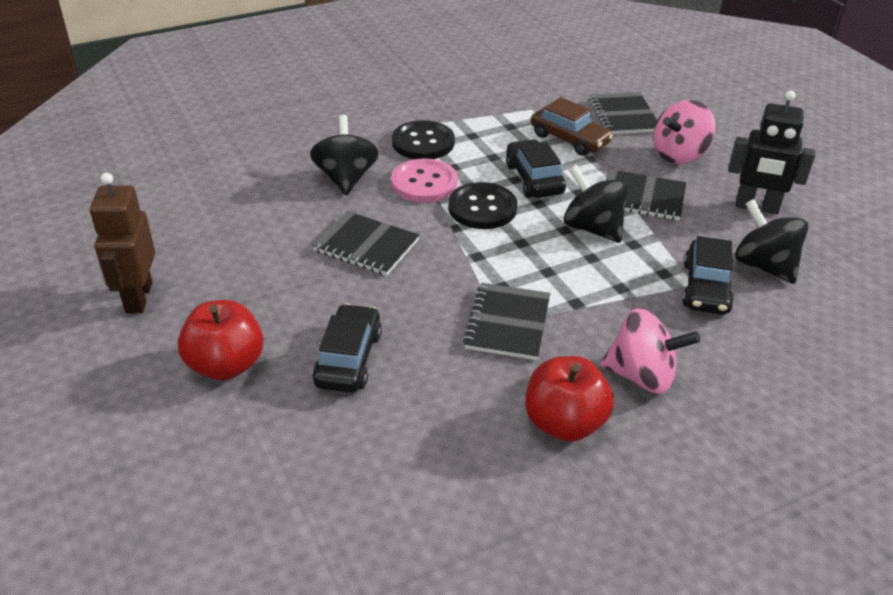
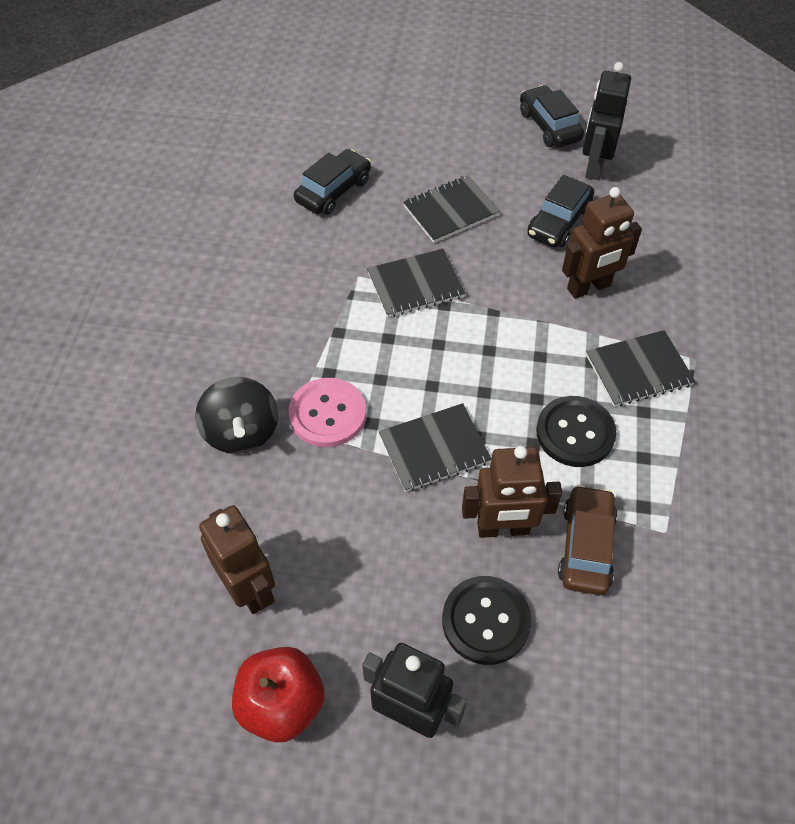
black robot: [728,91,815,214] = 1 -> [362,643,467,738] [583,62,631,180] = 2
black spinning top: [310,115,379,196] [564,165,628,243] [735,199,808,284] = 3 -> [195,377,278,454] = 1
brown robot: [90,173,155,314] = 1 -> [199,505,275,614] [462,446,562,538] [562,187,642,299] = 3
pink spinning top: [600,308,700,394] [653,100,715,164] = 2 -> none = 0
red apple: [178,300,264,380] [525,356,614,442] = 2 -> [232,647,325,742] = 1

